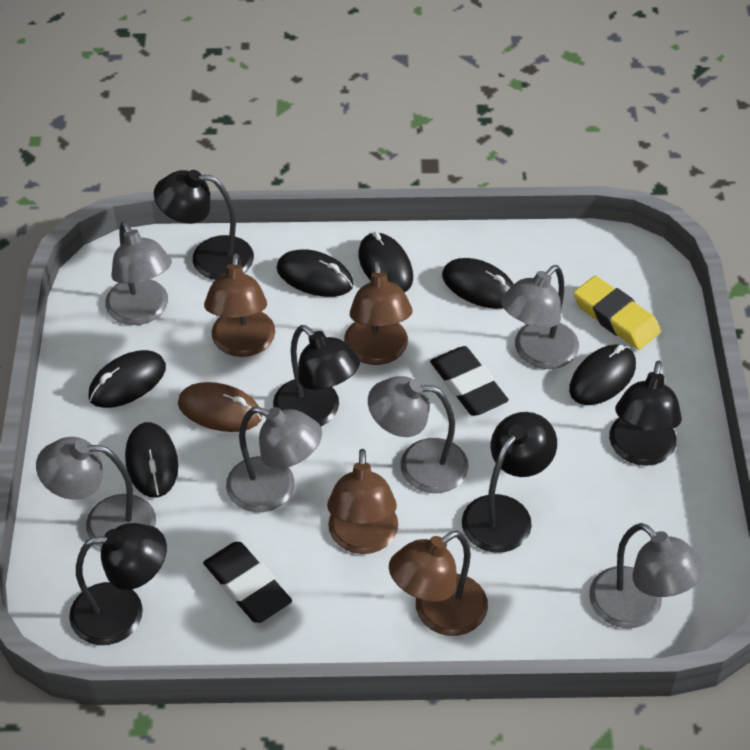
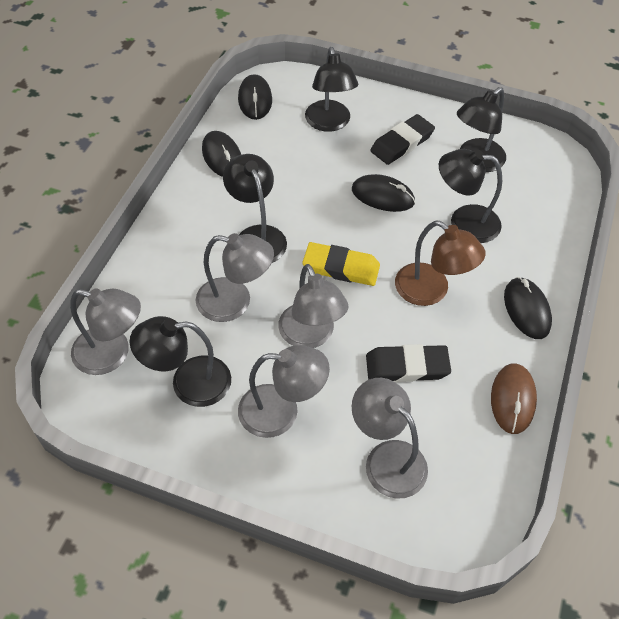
black mouse: [88,350,166,408] [125,422,178,497] [277,249,354,297] [359,232,413,292] [442,258,514,309] [569,344,636,405] = 6 -> [202,131,241,177] [238,74,272,120] [352,174,415,212] [504,277,552,339] = 4
brown lamp: [204,253,275,357] [327,449,398,554] [344,261,412,365] [389,531,488,636] = 4 -> [395,221,486,306] = 1
grey lamp: [36,437,156,548] [105,221,172,325] [226,407,322,512] [368,376,469,493] [501,265,579,369] [589,523,704,628] = 6 -> [70,288,141,375] [196,233,274,322] [238,345,330,438] [278,264,349,348] [352,378,428,499] = 5

